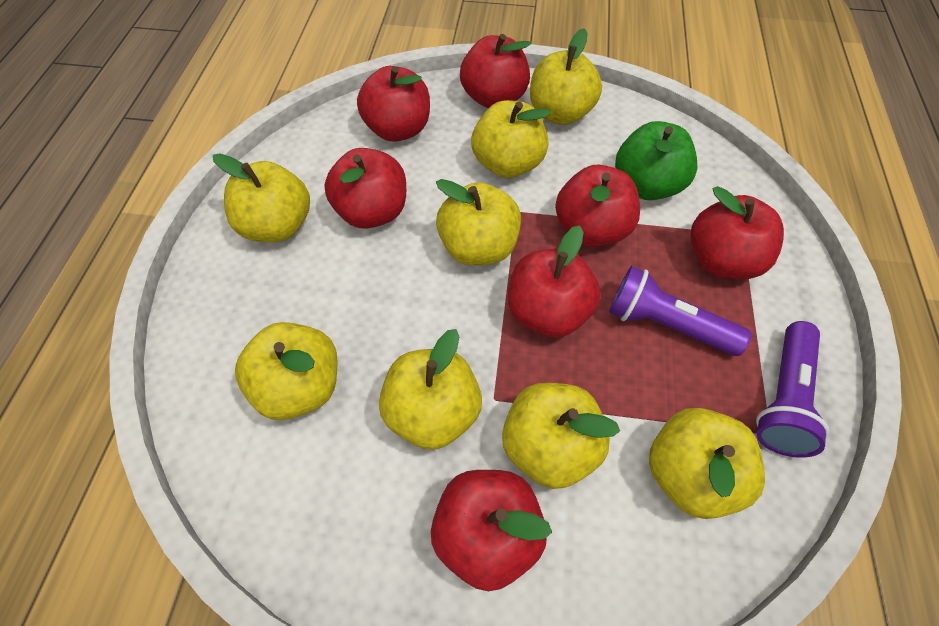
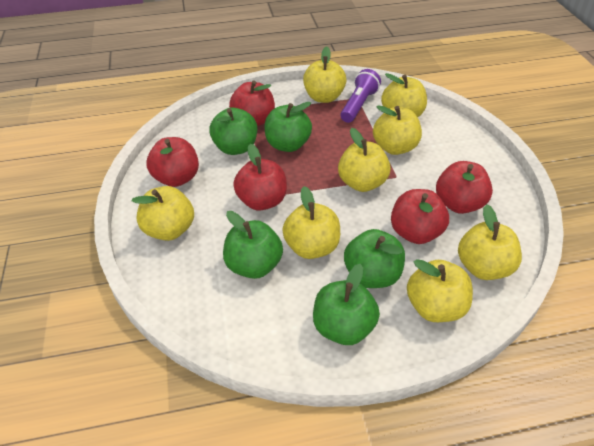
green apple: [615,121,697,200] = 1 -> [209,108,257,155] [223,211,283,279] [265,102,312,152] [313,264,380,345] [344,229,405,288] = 5
purple flashlight: [609,266,752,356] [756,321,829,458] = 2 -> [340,69,381,123] = 1
red apple: [324,148,406,229] [357,66,430,142] [431,470,552,591] [460,34,531,108] [508,225,601,338] [555,165,640,247] [691,186,784,279] = 7 -> [147,137,199,187] [229,81,275,126] [233,144,287,211] [391,189,449,244] [436,161,493,214] = 5

